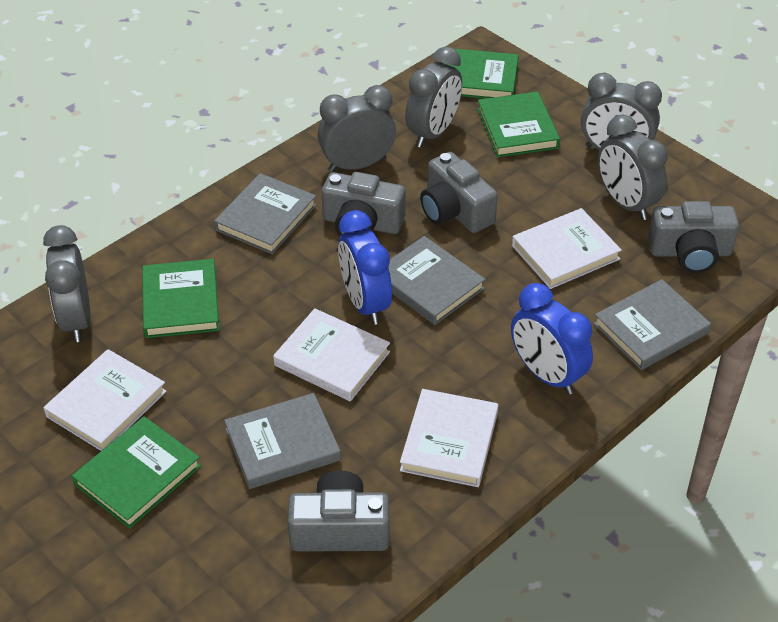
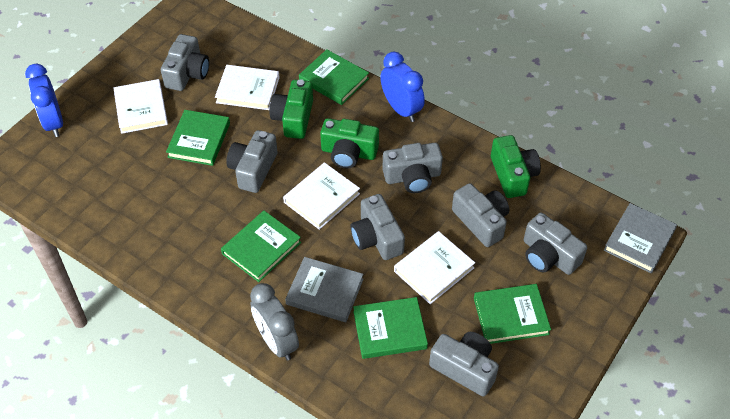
green book: [72,416,201,529] [142,259,219,338] [444,48,519,99] [477,92,560,157] = 4 -> [166,110,230,166] [221,211,301,282] [299,49,369,105] [353,297,428,359] [474,284,551,344] = 5
green camera: none = 0 -> [270,79,313,139] [320,118,379,168] [491,135,541,198] = 3
grey book: [214,173,317,254] [224,393,341,489] [388,236,485,325] [593,279,711,370] = 4 -> [285,257,364,322] [604,203,677,273] = 2
grey camera: [288,470,389,552] [322,172,406,236] [420,152,498,233] [648,201,739,273] = 4 -> [161,34,209,91] [226,130,278,193] [350,194,405,260] [382,143,443,193] [429,332,499,396] [452,183,509,247] [524,213,587,275] = 7
grey clock: [43,225,91,342] [318,85,396,172] [405,46,462,148] [581,73,662,150] [598,115,668,220] = 5 -> [250,283,299,361] = 1

